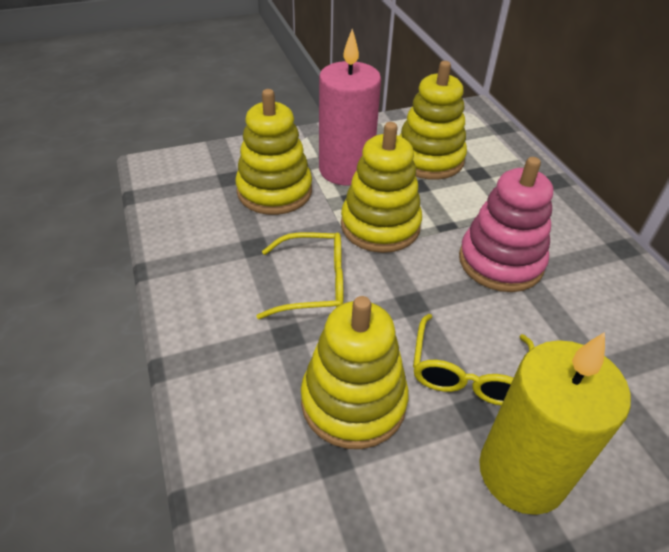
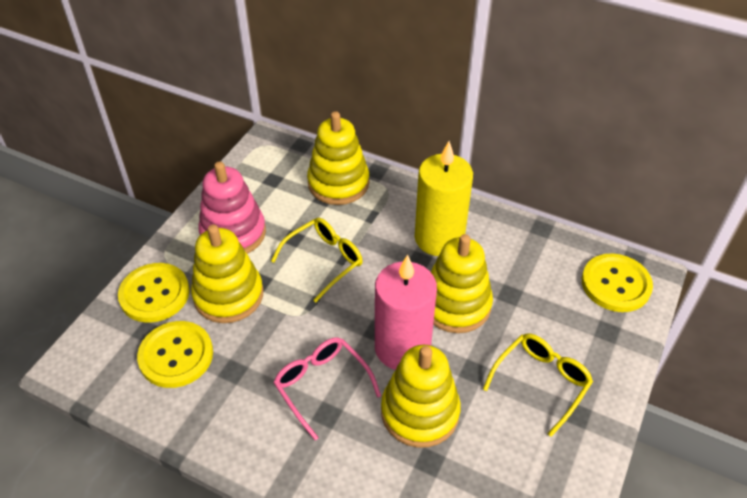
pink glasses: none = 0 -> [273,337,381,440] = 1
yellow button: none = 0 -> [118,263,190,323] [137,321,213,388] [582,253,653,312] = 3

